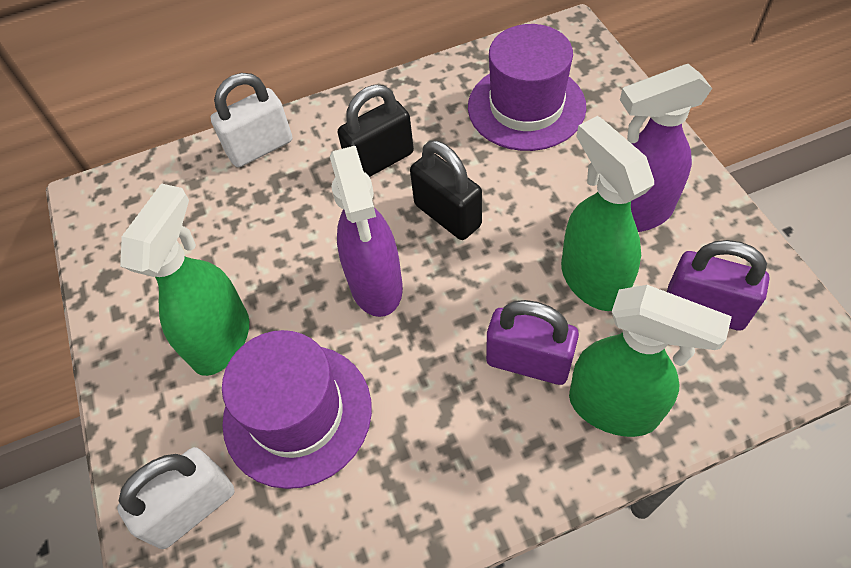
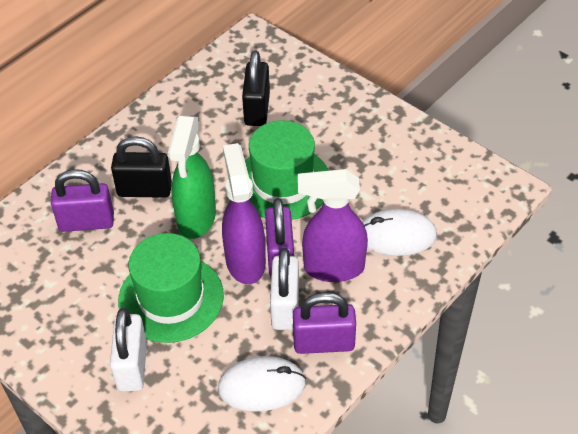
green hat: none = 0 -> [118,233,224,343] [245,120,329,220] = 2
green spray bottle: [120,183,249,376] [561,116,654,311] [569,285,732,437] = 3 -> [168,116,216,239] = 1
purple hat: [222,330,372,489] [468,24,586,151] = 2 -> none = 0
purple padlock: [486,300,579,385] [667,240,770,331] = 2 -> [51,169,114,232] [265,198,294,277] [293,292,356,354] = 3
white mouse: none = 0 -> [218,356,306,412] [363,209,437,256] = 2

